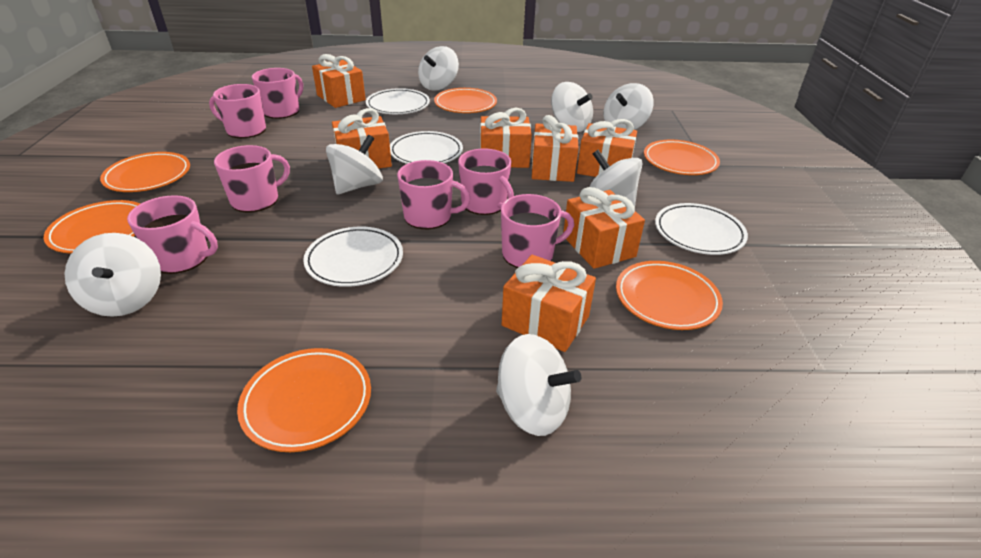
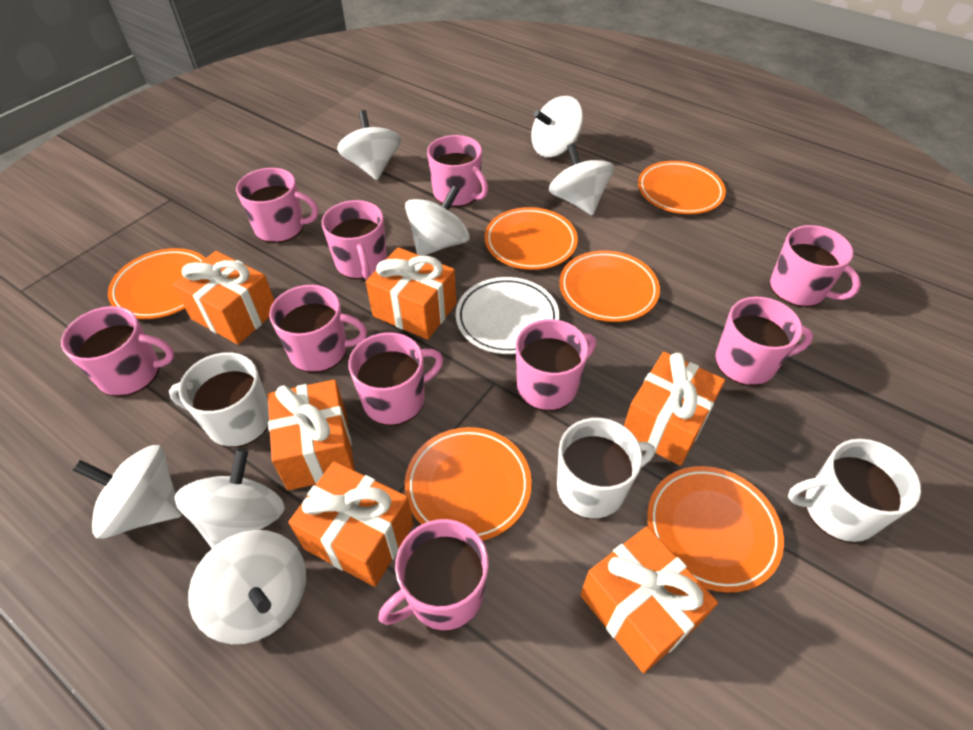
orange gift: [312,54,366,108] [332,108,392,169] [480,108,532,168] [502,255,596,352] [532,115,579,182] [563,187,645,269] [577,119,637,177] = 7 -> [172,251,275,345] [268,380,355,490] [289,461,414,587] [366,247,456,340] [580,526,718,673] [624,352,725,466] = 6
pink mug: [127,195,218,274] [209,84,266,138] [214,145,290,212] [252,68,303,119] [397,160,471,229] [458,148,514,215] [501,194,574,268] = 7 -> [61,306,175,397] [236,168,318,243] [269,285,367,373] [322,200,387,280] [348,332,443,426] [378,519,489,631] [427,135,488,207] [516,319,596,411] [715,296,813,386] [770,225,861,307] = 10
white mug: none = 0 -> [169,352,269,447] [557,418,655,519] [788,439,921,543] = 3
white plate: [303,227,403,287] [366,88,430,114] [390,131,463,164] [655,203,748,255] = 4 -> [456,277,559,354] = 1

